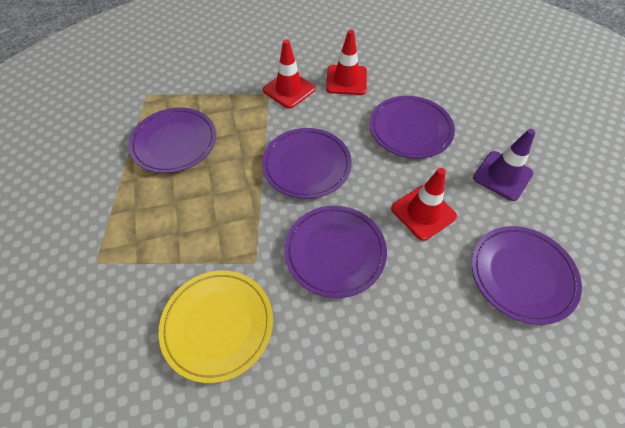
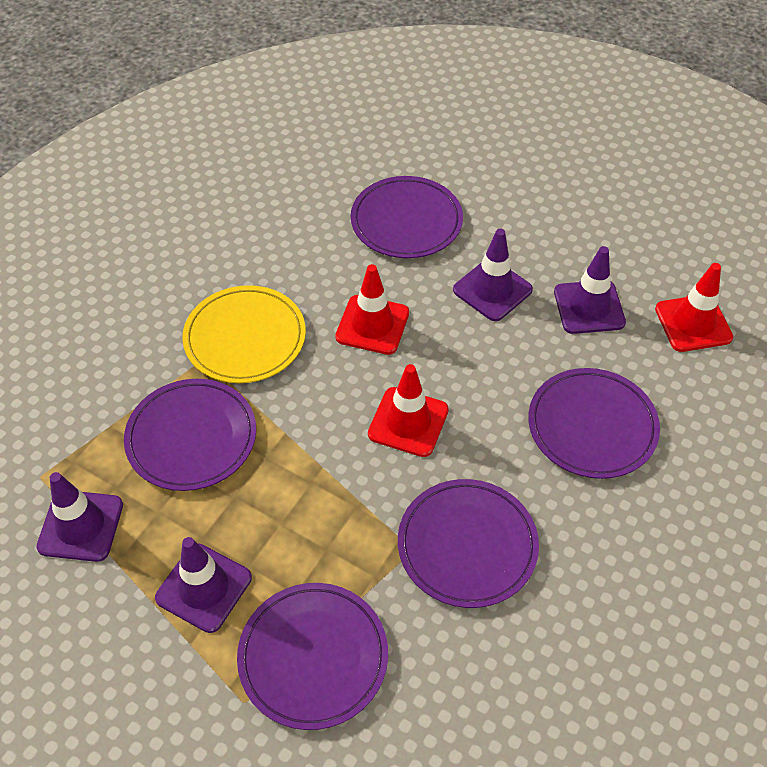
purple traffic cone: [473,129,536,201] = 1 -> [36,472,123,562] [155,537,252,633] [453,229,533,321] [554,246,626,334] = 4

